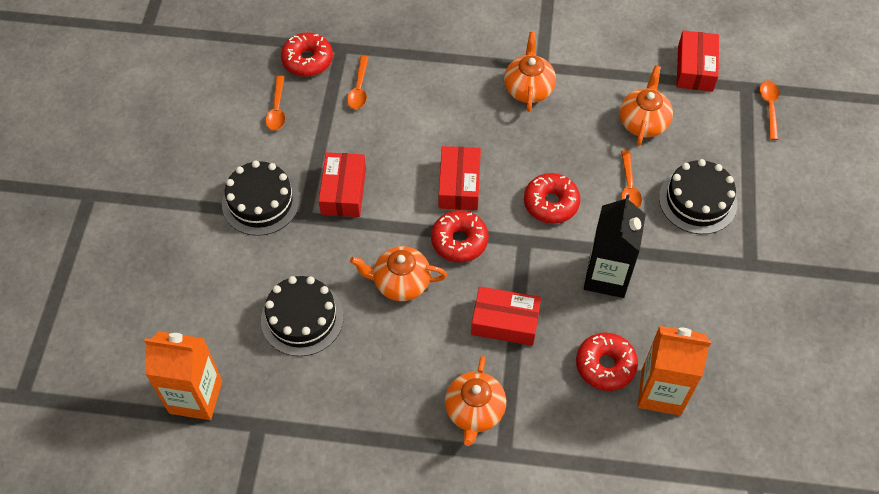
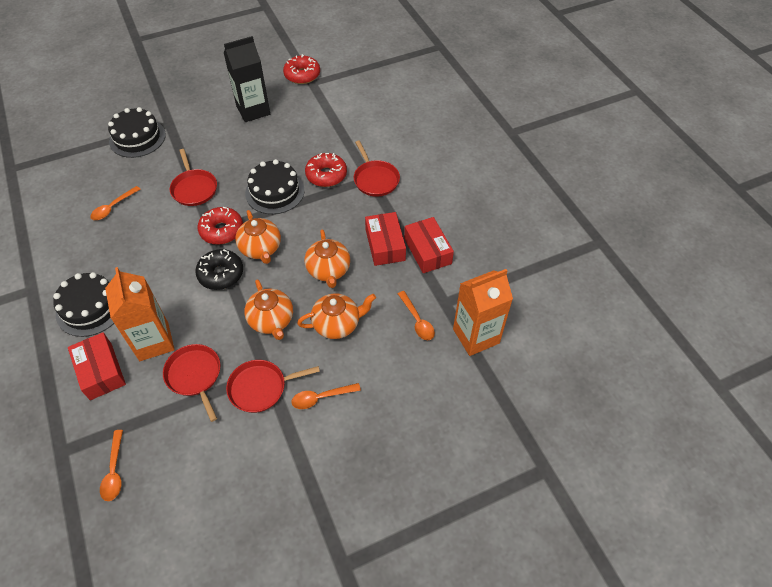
black donut: none = 0 -> [195,249,243,290] = 1
red box: [319,152,366,217] [439,146,481,210] [471,286,541,346] [676,31,719,92] = 4 -> [68,332,126,400] [365,212,406,266] [404,217,454,273] = 3
red donut: [281,32,333,77] [431,210,489,263] [524,173,580,224] [576,333,638,391] = 4 -> [198,207,243,245] [283,54,320,84] [305,153,347,187] = 3
red pan: none = 0 -> [163,344,220,422] [170,149,217,206] [226,360,320,413] [354,141,400,197] = 4

